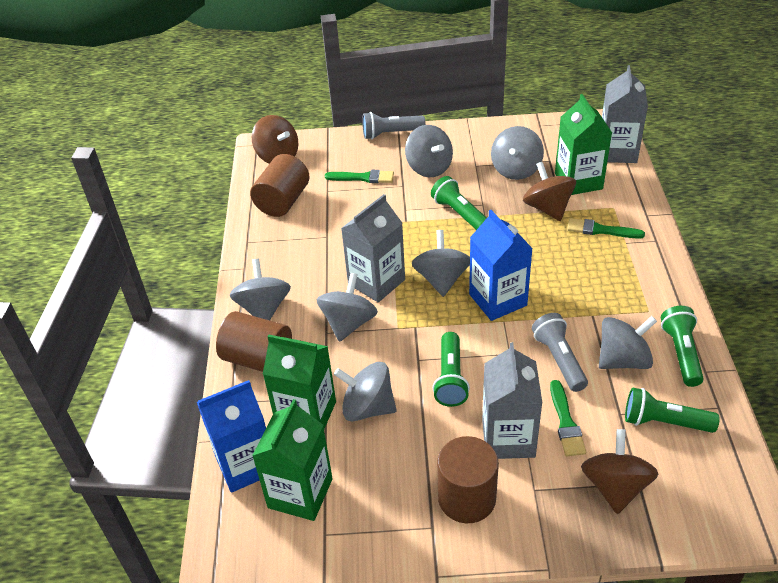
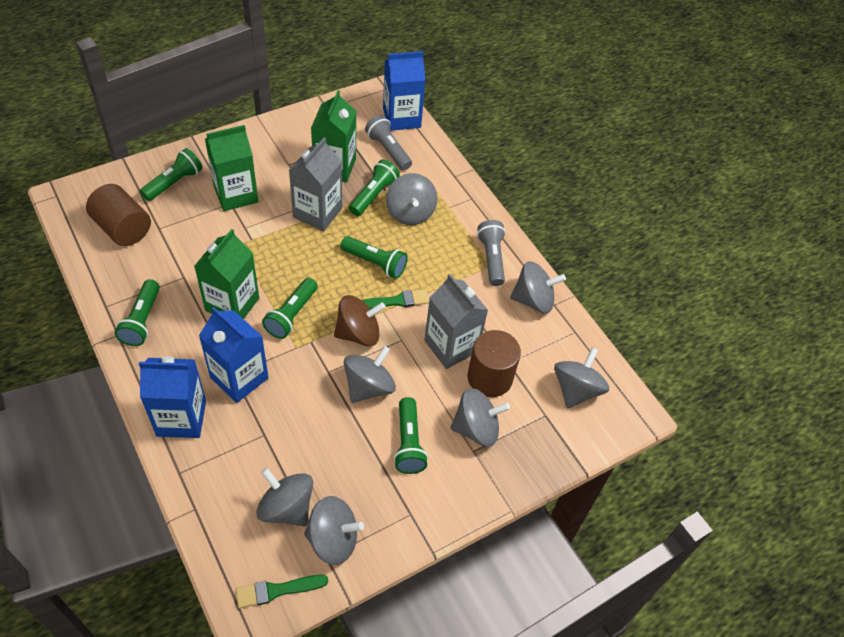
blue carton: [197,380,266,493] [469,210,533,321] = 2 -> [139,357,206,438] [199,307,269,403] [383,51,425,131] = 3
brown cylinder: [216,311,292,372] [250,154,310,217] [437,436,499,523] = 3 -> [86,184,151,246] [468,330,521,397] = 2
brown spinning top: [252,115,298,164] [523,162,576,221] [581,429,659,514] = 3 -> [334,295,386,346] = 1
green brush: [325,170,394,183] [550,380,586,456] [567,218,645,239] = 3 -> [236,575,328,608] [362,289,429,309] = 2
green flashlight: [431,176,487,230] [433,332,470,407] [625,387,720,433] [661,306,704,387] = 4 -> [115,279,160,346] [140,148,203,201] [262,278,318,339] [341,236,408,279] [349,160,400,216] [394,397,428,474] = 6
grey carton: [341,194,405,303] [482,342,542,459] [602,65,648,163] = 3 -> [289,137,342,231] [424,274,488,369] = 2

